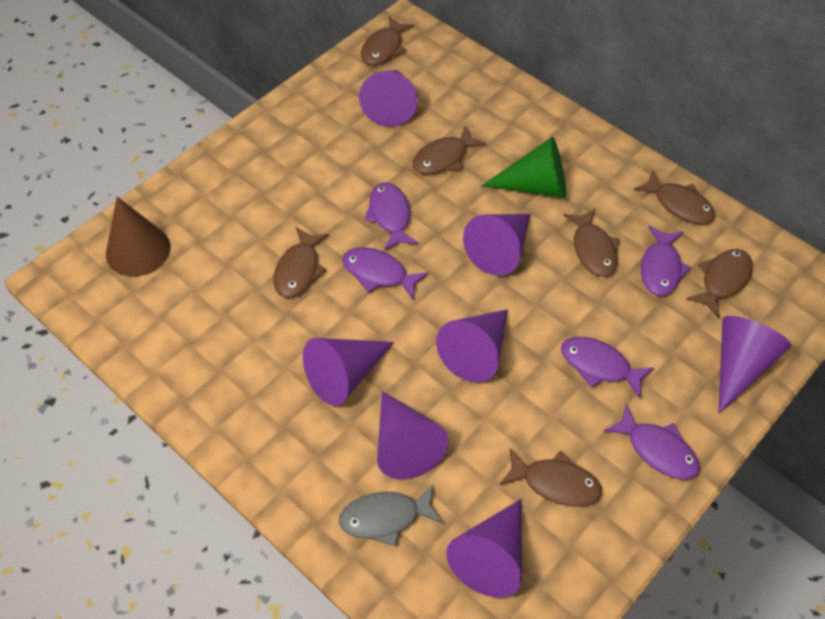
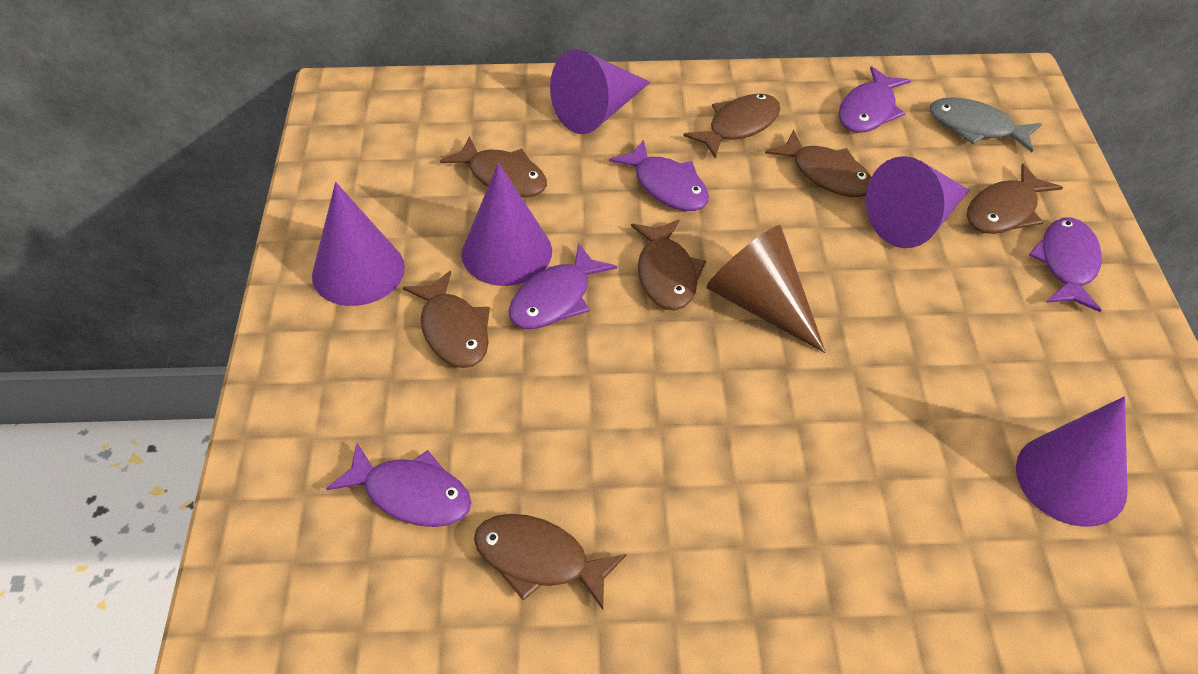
green cone: [482,137,567,198] = 1 -> none = 0
purple cone: [303,338,394,406] [359,70,418,127] [377,391,449,479] [436,309,508,382] [446,499,522,598] [463,214,531,276] [718,316,791,414] = 7 -> [312,182,405,306] [462,163,552,286] [550,50,650,134] [866,156,970,248] [1016,396,1128,527] = 5

